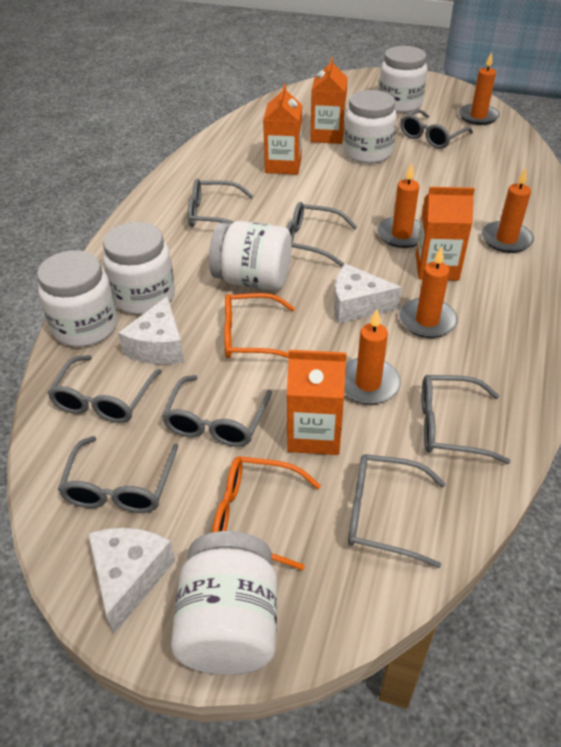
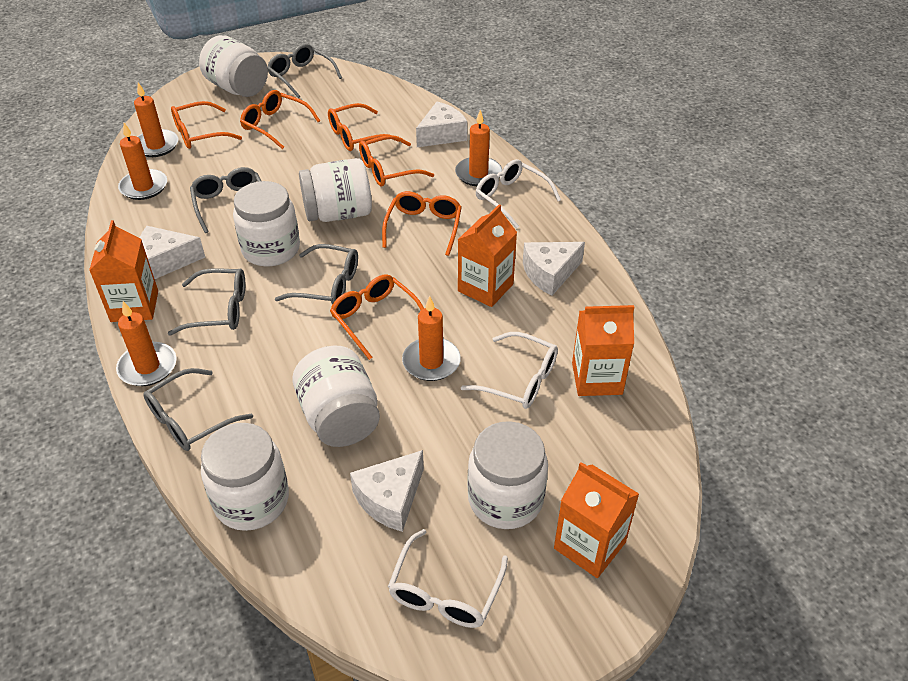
grey glasses: [48,355,162,423] [58,436,178,513] [162,375,272,447] [188,178,254,227] [286,202,357,267] [348,454,446,568] [400,109,473,149] [422,375,511,464] = 8 -> [143,368,253,451] [168,269,245,336] [190,167,261,233] [267,44,342,98] [275,244,358,305] = 5
orange glasses: [212,456,321,570] [224,293,295,359] = 2 -> [171,101,242,149] [240,90,320,149] [328,103,400,151] [330,274,424,360] [359,135,434,187] [382,191,462,256] = 6
white cheese: [88,528,175,634] [118,297,184,364] [334,264,402,324] = 3 -> [140,226,205,279] [350,450,424,532] [416,101,467,147] [523,242,585,296] = 4
white glasses: none = 0 -> [388,529,508,628] [461,332,558,409] [476,159,561,229] = 3

